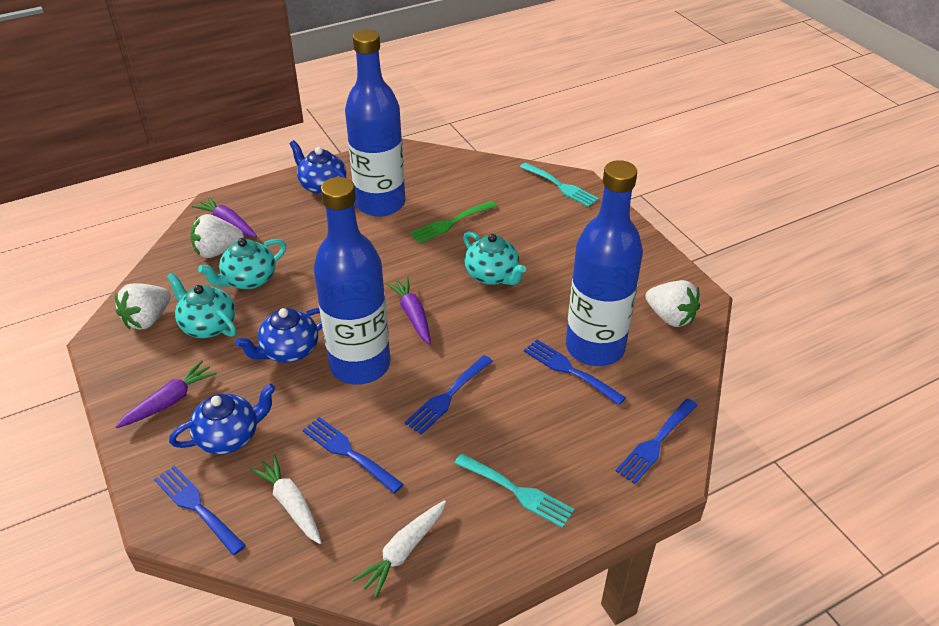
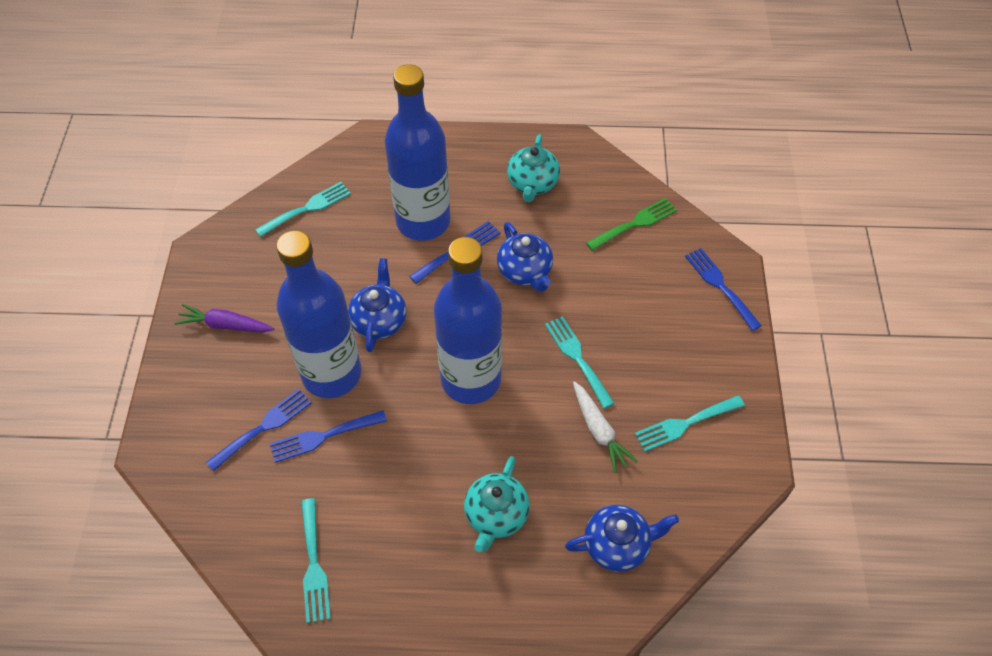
blue fork: [154,465,246,555] [303,417,403,494] [404,355,493,435] [524,339,626,405] [616,398,698,484] = 5 -> [206,389,312,471] [270,410,387,463] [409,221,500,284] [685,248,762,331] = 4
purple carrot: [115,360,217,428] [192,196,257,237] [386,277,431,344] = 3 -> [174,304,274,332] = 1
turquoise fork: [454,453,574,528] [520,162,599,207] = 2 -> [255,182,351,237] [301,498,331,623] [545,316,615,409] [635,395,745,452] = 4
turquoise teapot: [167,273,237,338] [198,238,286,289] [463,231,526,285] = 3 -> [464,456,530,552] [507,134,560,202] = 2
white carrot: [250,454,322,544] [353,500,446,598] = 2 -> [573,381,638,473] = 1
white strawberry: [115,283,171,329] [190,214,244,258] [646,280,700,327] = 3 -> none = 0

